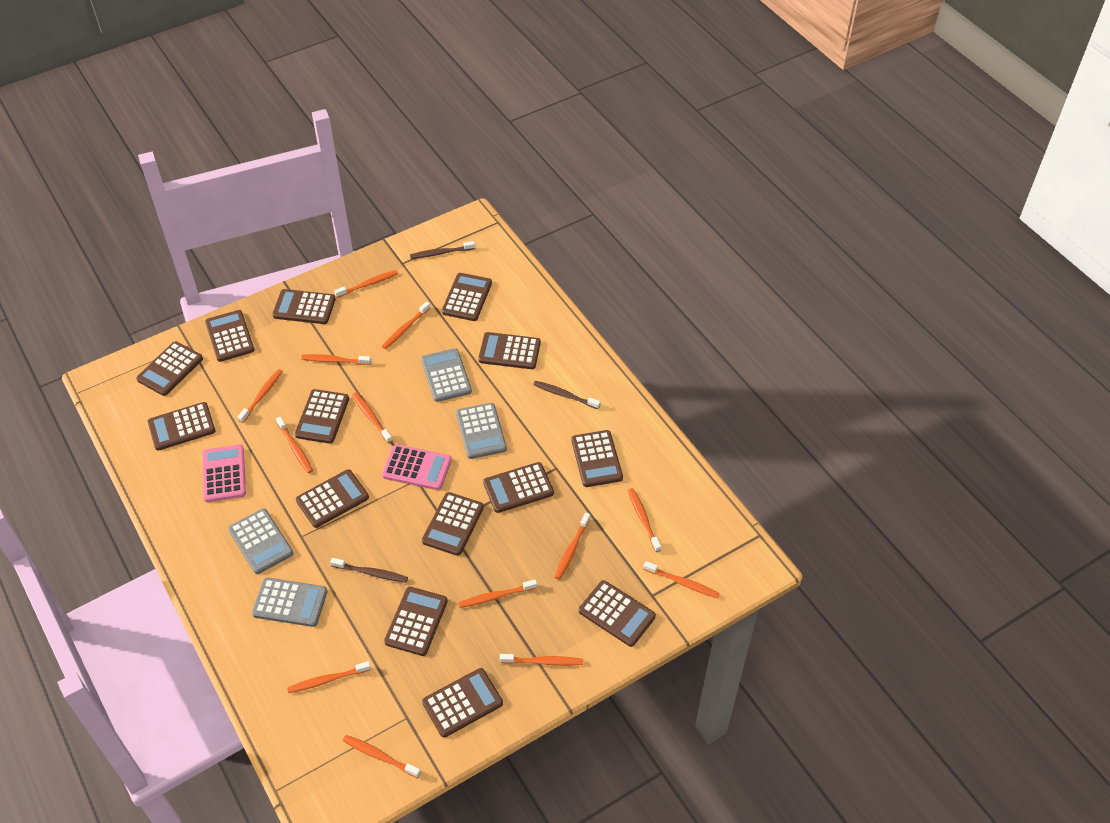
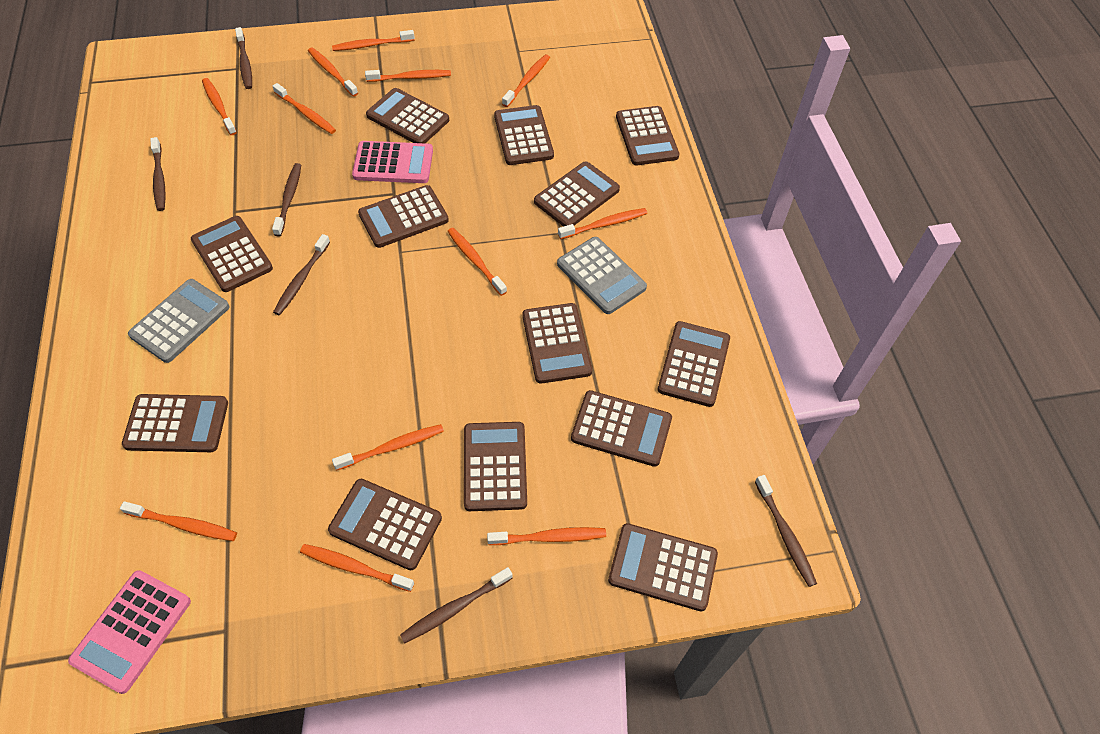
brown calculator: [136,341,203,396] [148,402,216,451] [205,310,255,362] [272,289,336,324] [295,389,349,444] [296,469,369,528] [384,587,448,656] [422,492,484,556] [422,668,503,738] [442,273,492,321] [478,332,541,369] [483,462,554,513] [571,430,623,487] [579,580,656,647] = 14 -> [122,394,228,452] [191,216,273,292] [328,479,442,570] [358,185,449,248] [366,88,449,143] [464,422,527,511] [494,105,554,165] [522,303,592,384] [534,161,620,227] [571,390,672,467] [608,523,718,611] [616,106,679,165] [658,321,730,407] = 13
brown toothbrush: [330,558,408,583] [410,241,475,259] [533,381,600,409] = 3 -> [150,137,166,211] [235,27,252,89] [272,163,301,236] [273,234,330,315] [400,567,513,644] [755,475,817,587] = 6
grey calculator: [228,508,293,574] [252,578,327,627] [421,348,472,402] [456,403,507,459] = 4 -> [128,279,230,363] [557,237,647,314] = 2
orange toothbrush: [238,369,283,423] [276,416,313,473] [287,661,371,693] [301,354,371,365] [334,270,398,298] [343,735,421,778] [352,392,393,443] [382,301,430,349] [458,579,537,608] [500,654,583,666] [554,513,590,580] [628,488,661,552] [643,561,719,598] = 13 -> [120,501,237,541] [202,78,237,135] [273,83,336,134] [300,544,414,592] [308,47,358,97] [332,30,415,51] [332,424,444,470] [365,70,451,82] [447,228,507,296] [487,527,606,545] [502,54,550,107] [558,208,647,239] = 12

